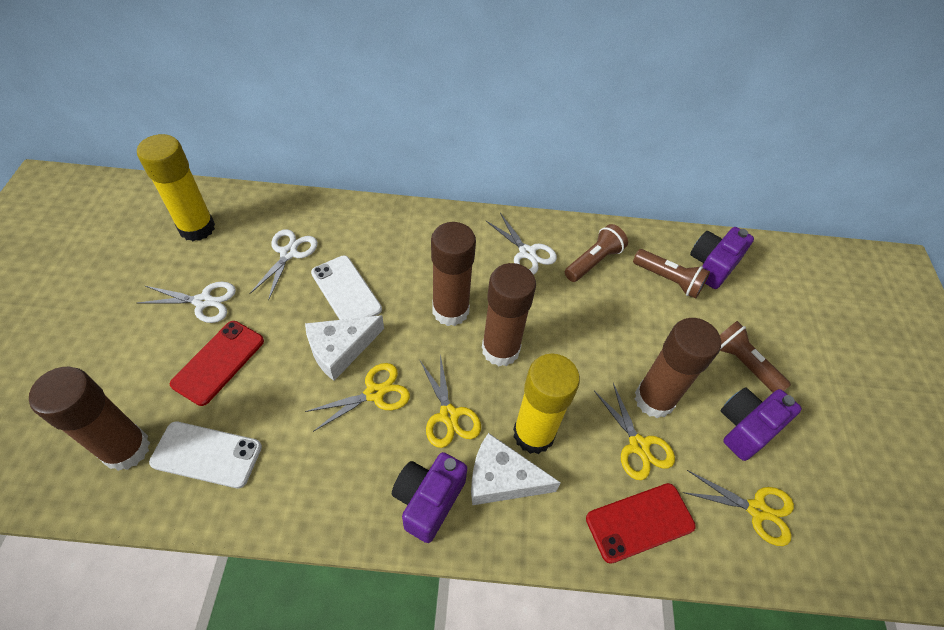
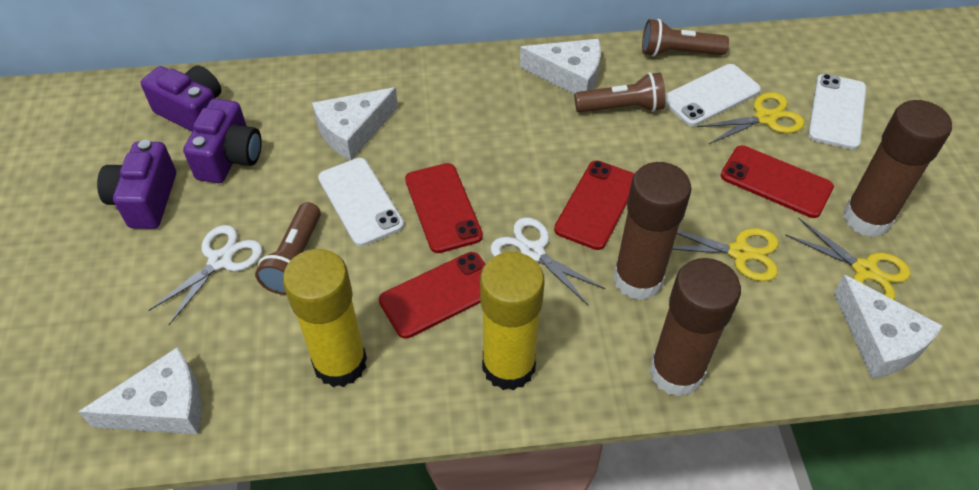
brown glue stick: [29,367,150,471] [431,222,476,326] [482,263,536,366] [635,318,721,418] = 4 -> [613,162,692,300] [649,258,741,397] [843,100,952,237] = 3
red phone: [170,321,264,406] [586,483,696,564] = 2 -> [379,252,485,339] [405,163,483,253] [554,160,635,250] [721,145,834,218] = 4
white cheese: [305,315,384,381] [471,433,561,505] = 2 -> [78,347,202,434] [312,87,398,160] [520,39,601,95] [834,275,943,379] = 4
white phone: [149,422,262,488] [311,256,382,320] = 2 -> [318,158,404,246] [665,64,761,126] [808,74,866,150] = 3
white scissors: [138,282,236,323] [250,229,318,301] [486,213,557,275] = 3 -> [148,225,263,325] [490,217,605,305] = 2
yellow scissors: [304,363,410,432] [420,354,481,448] [594,383,675,480] [682,470,794,546] = 4 -> [672,228,778,281] [697,92,805,145] [785,218,911,300] = 3

